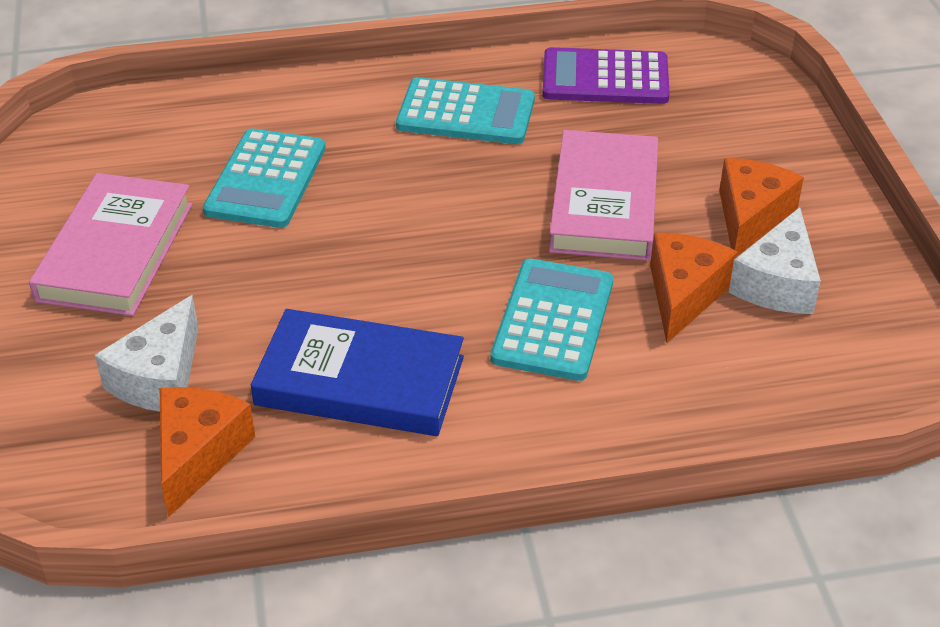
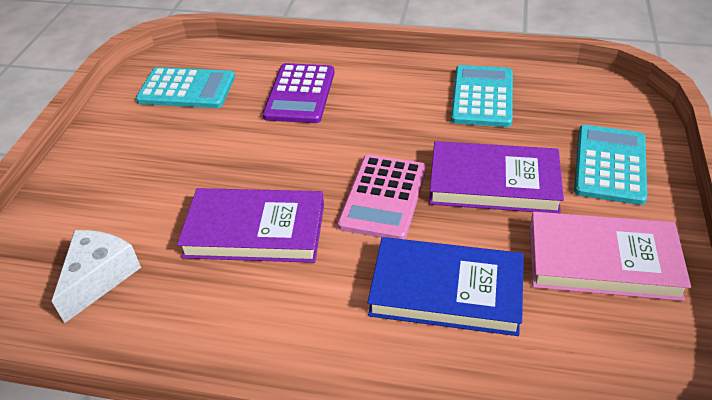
orange cheese: [160,387,255,517] [650,233,738,343] [719,158,804,256] = 3 -> none = 0
pink book: [29,173,192,316] [549,130,658,261] = 2 -> [530,212,691,301] = 1
pink calculator: none = 0 -> [337,155,426,239] = 1
purple book: none = 0 -> [177,188,324,263] [429,141,564,213] = 2
white cheese: [95,295,198,412] [729,207,821,314] = 2 -> [52,230,141,323] = 1

